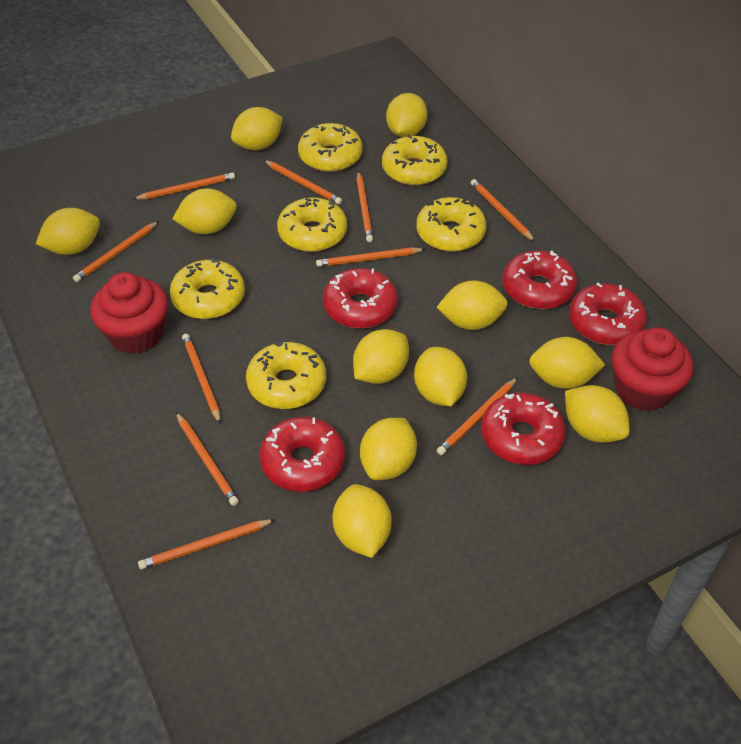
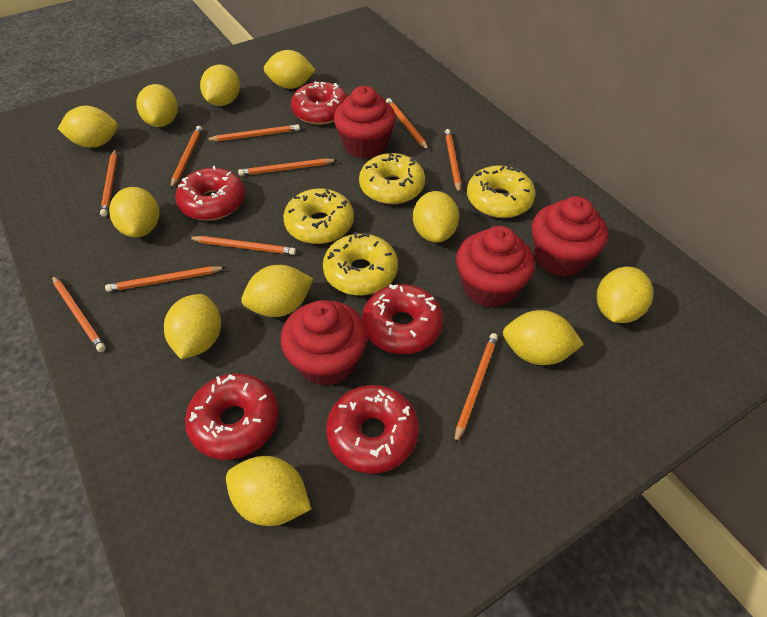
red cupcake: [90,272,168,354] [611,327,693,411] = 2 -> [281,300,367,386] [334,86,396,159] [456,226,535,308] [532,196,608,277] = 4
yellow donut: [170,258,245,319] [246,342,326,409] [277,197,347,252] [298,123,363,172] [382,135,447,186] [416,197,486,252] = 6 -> [283,188,354,244] [323,232,398,296] [359,153,425,204] [467,165,535,218] = 4

